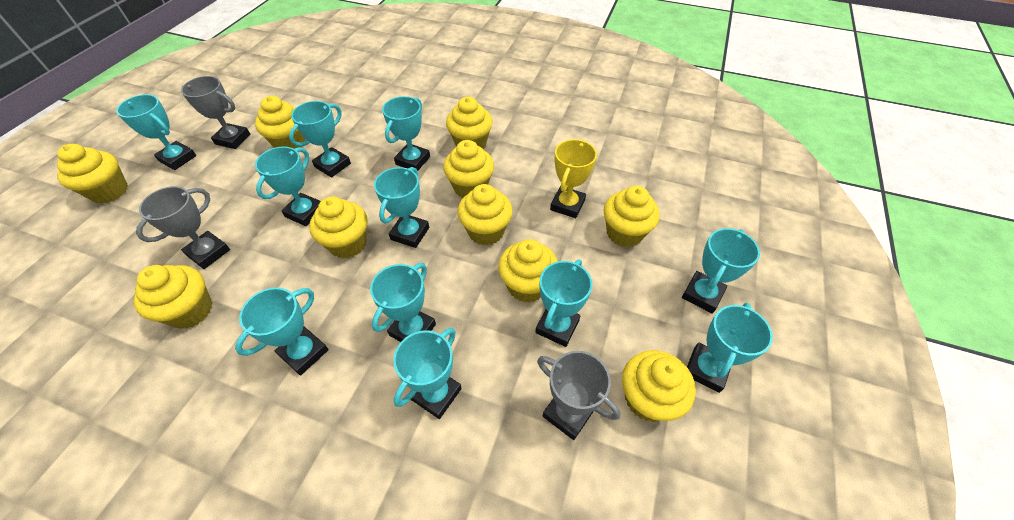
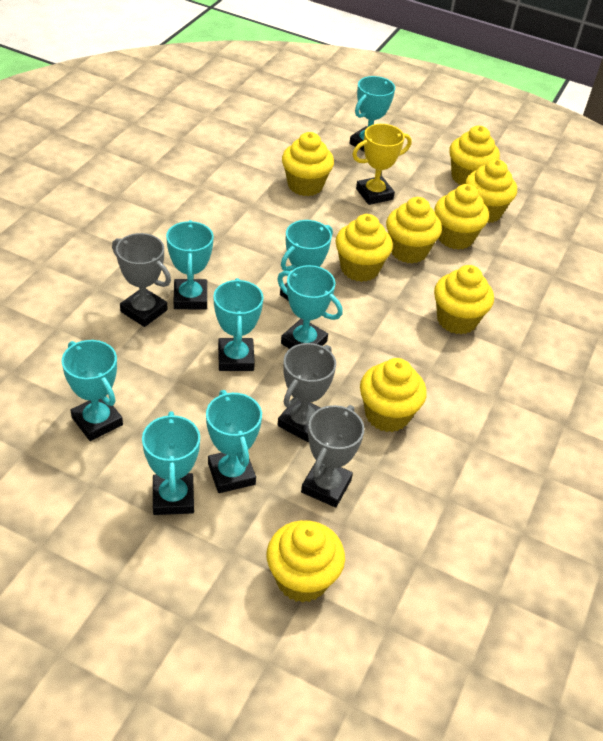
turquoise trophy: [116,94,197,170] [235,287,329,375] [255,147,321,226] [289,101,351,178] [370,263,436,342] [374,167,429,248] [382,96,430,171] [393,328,462,419] [535,259,592,347] [682,228,760,314] [687,303,773,393] = 11 -> [61,340,123,441] [142,411,200,515] [166,220,214,310] [206,390,262,493] [213,278,263,371] [277,265,343,349] [280,220,333,301] [349,76,395,151] = 8
yellow cupcake: [57,144,128,204] [133,265,213,329] [255,96,306,149] [309,197,367,258] [443,140,494,198] [446,97,493,149] [457,184,513,245] [498,239,558,303] [603,186,660,247] [622,350,696,422] = 10 -> [267,520,345,603] [282,132,334,196] [335,214,393,282] [360,358,427,432] [386,197,442,264] [434,265,494,334] [435,184,489,250] [449,126,500,185] [465,159,517,223] = 9

